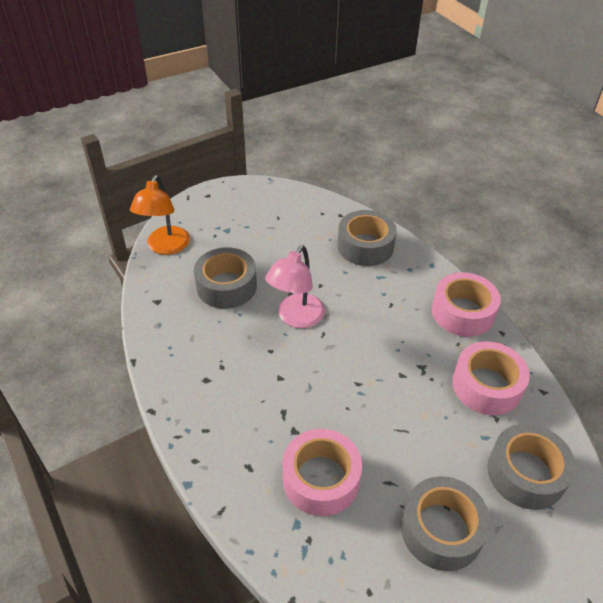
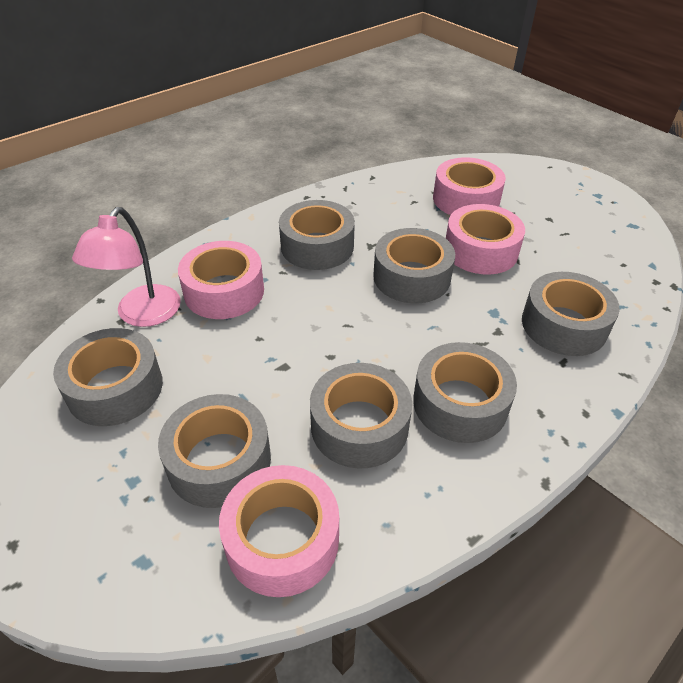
grey tape: [194,247,257,309] [337,210,397,266] [401,476,491,571] [487,423,576,510] = 4 -> [53,328,163,426] [158,394,271,508] [279,200,355,270] [310,363,412,469] [373,228,455,303] [413,342,517,443] [522,272,620,356] = 7
orange lamp: [130,175,190,255] = 1 -> none = 0
pink tape: [282,429,362,516] [432,272,501,337] [452,341,530,415] = 3 -> [178,241,264,319] [219,465,339,597] [433,157,506,215] [446,204,525,275] = 4

